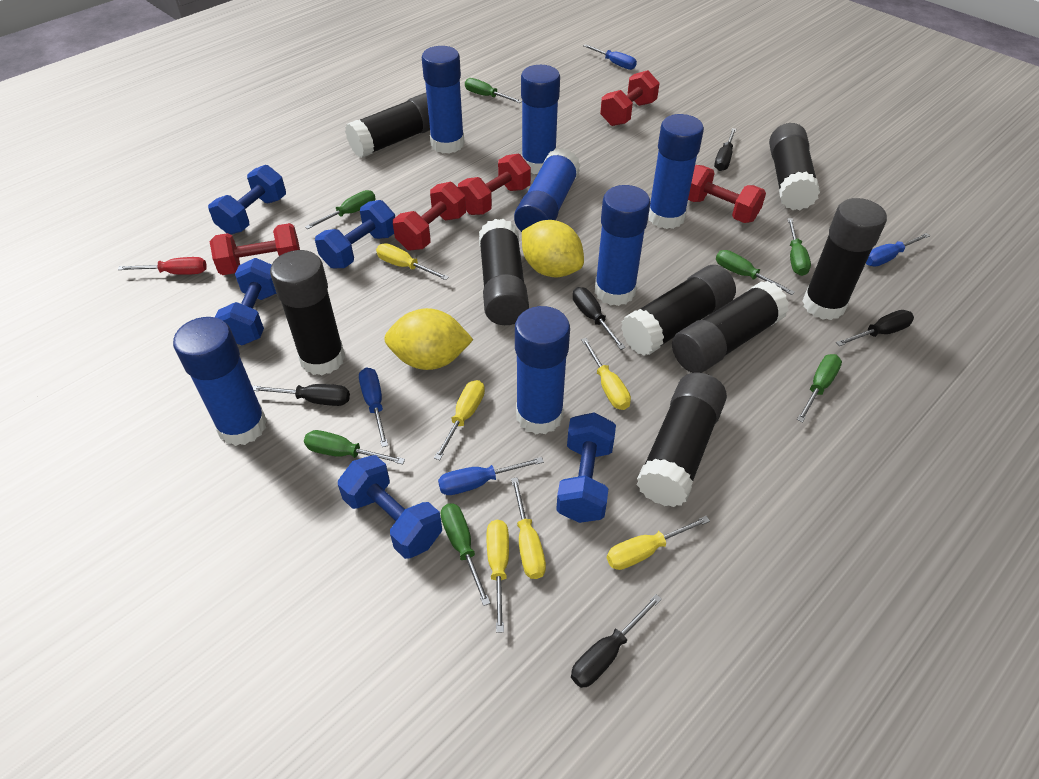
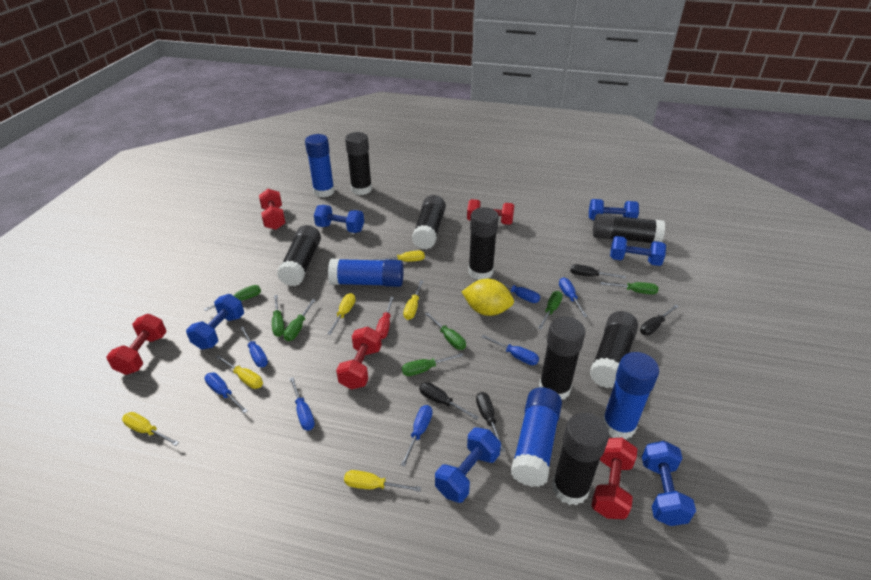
black screwdriver: [252,384,350,406] [571,594,662,688] [573,287,626,350] [714,128,736,171] [836,310,914,346] = 5 -> [419,382,479,420] [476,392,505,452] [570,264,626,279] [640,305,679,335] = 4
blue dumbbell: [208,165,286,234] [215,258,277,345] [315,200,395,268] [338,455,442,559] [556,412,616,523] = 5 -> [186,294,244,350] [314,205,364,233] [435,427,501,503] [589,199,639,220] [610,236,666,266] [642,441,696,526] = 6
blue glue stick: [173,317,267,446] [422,46,464,154] [514,148,581,232] [515,306,570,434] [521,65,560,174] [595,185,650,306] [648,114,704,229] = 7 -> [305,134,335,197] [328,259,403,287] [511,387,562,487] [602,352,659,440] = 4
blue screwdriver: [359,368,388,447] [438,457,544,495] [583,44,637,70] [866,233,930,267] = 4 -> [205,372,248,413] [240,326,268,367] [289,377,315,430] [401,405,432,467] [482,335,539,365] [490,278,540,303] [559,278,587,317] = 7
yellow lemon: [384,308,473,370] [522,220,584,277] = 2 -> [462,279,514,316] = 1

